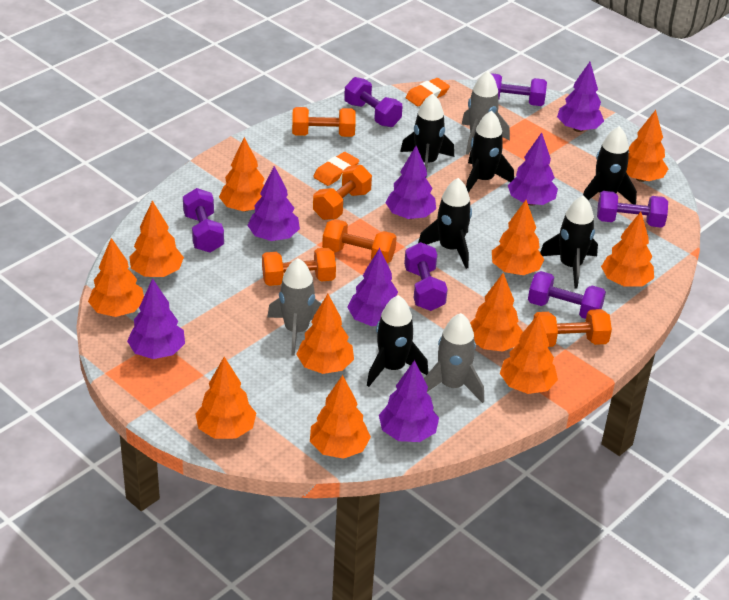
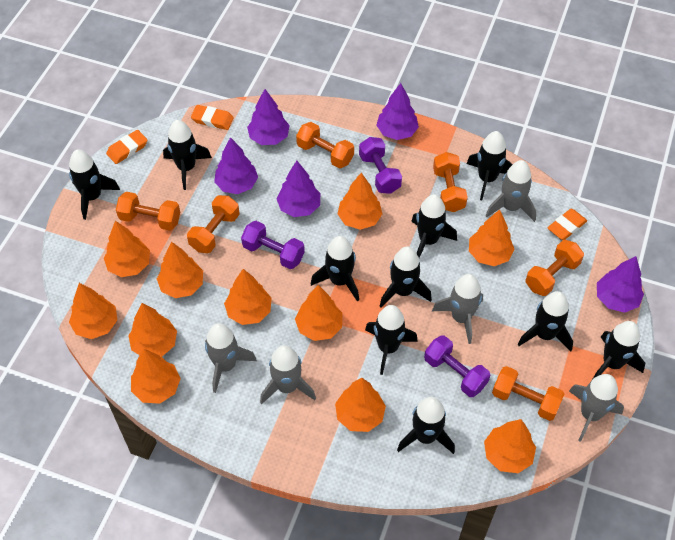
black rocket: [367,295,428,387] [400,94,454,170] [418,178,472,269] [466,111,514,193] [540,195,598,288] [583,126,637,205] = 6 -> [69,150,120,220] [163,120,212,190] [311,236,359,302] [365,305,418,375] [380,247,432,308] [397,397,455,454] [411,194,457,258] [467,131,513,200] [518,291,573,352] [592,321,645,380] = 10
grey rocket: [267,258,321,356] [424,313,484,403] [462,71,510,155] = 3 -> [205,323,257,393] [260,345,316,404] [432,274,483,344] [486,160,537,222] [569,374,624,442] = 5
orange dumbbell: [262,248,336,286] [292,107,356,137] [313,165,372,220] [322,219,397,263] [533,309,612,347] = 5 -> [116,192,180,231] [187,195,240,253] [296,122,354,168] [433,152,468,212] [492,366,564,421] [525,240,584,296] = 6
orange eraser: [313,152,359,186] [406,78,450,106] = 2 -> [106,130,148,164] [191,105,234,130] [547,208,587,240] = 3
purple dumbbell: [183,188,224,253] [344,77,403,127] [404,242,448,311] [491,73,547,106] [528,271,606,319] [597,191,668,228] = 6 -> [241,221,305,269] [359,137,402,194] [424,335,490,397] = 3
purple tree: [127,278,185,359] [247,166,300,241] [347,248,398,326] [379,360,439,442] [385,146,436,219] [508,132,558,206] [557,62,604,132] = 7 -> [214,137,258,194] [247,89,290,145] [277,161,320,217] [376,83,419,140] [597,256,644,313] = 5

